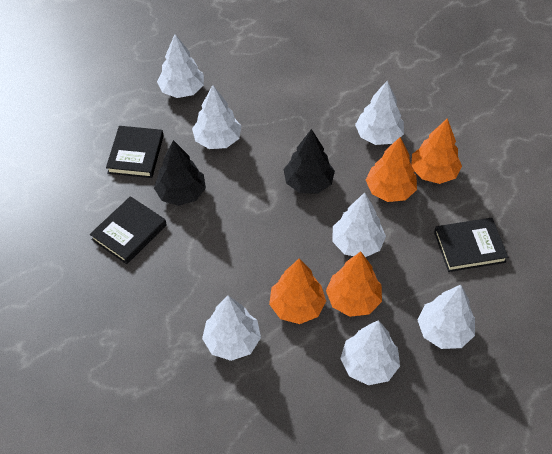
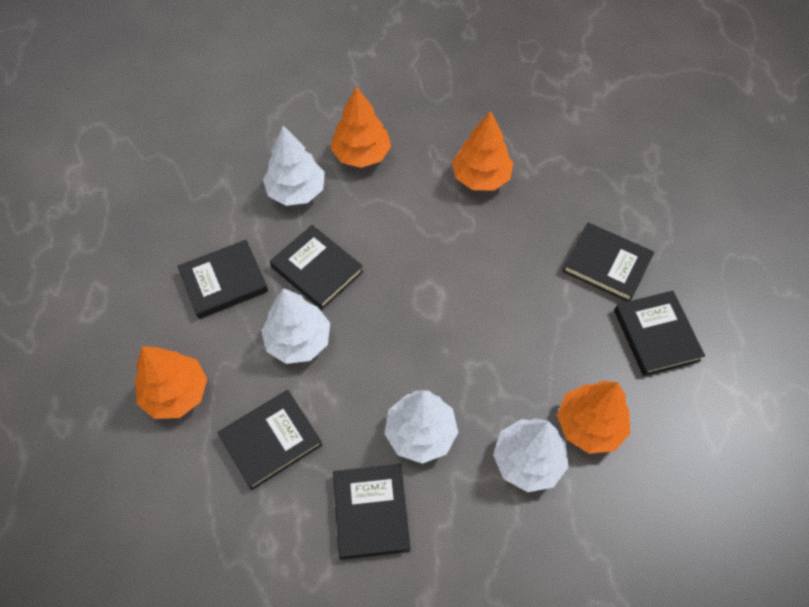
black book: [90,196,167,264] [106,126,164,178] [434,218,508,272] = 3 -> [177,240,268,319] [217,390,322,490] [270,225,363,310] [333,464,410,560] [562,223,654,302] [614,291,705,376] = 6
black tree: [154,140,206,206] [284,129,335,194] = 2 -> none = 0
white tree: [157,34,204,98] [192,85,241,149] [202,295,261,361] [333,192,386,257] [340,320,400,385] [355,81,404,145] [418,285,475,349] = 7 -> [261,288,330,364] [263,126,325,206] [384,390,458,464] [493,418,568,492] = 4

